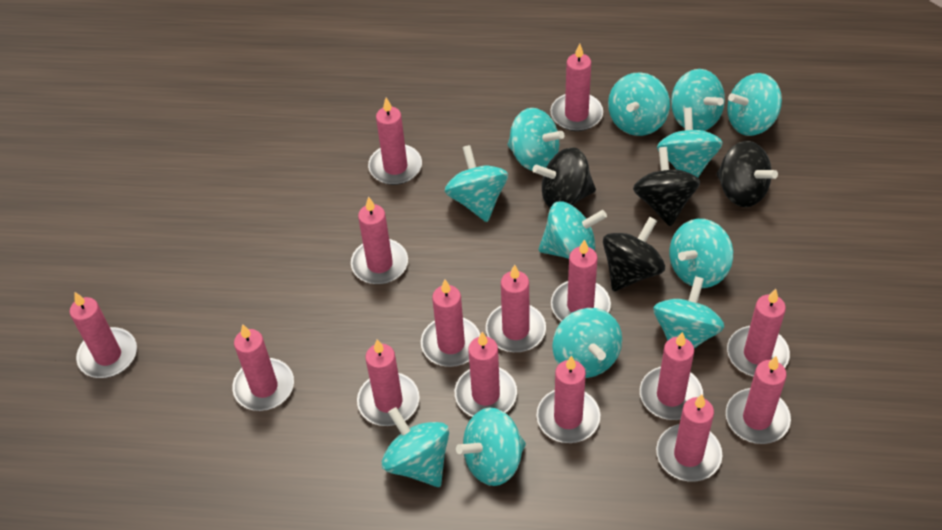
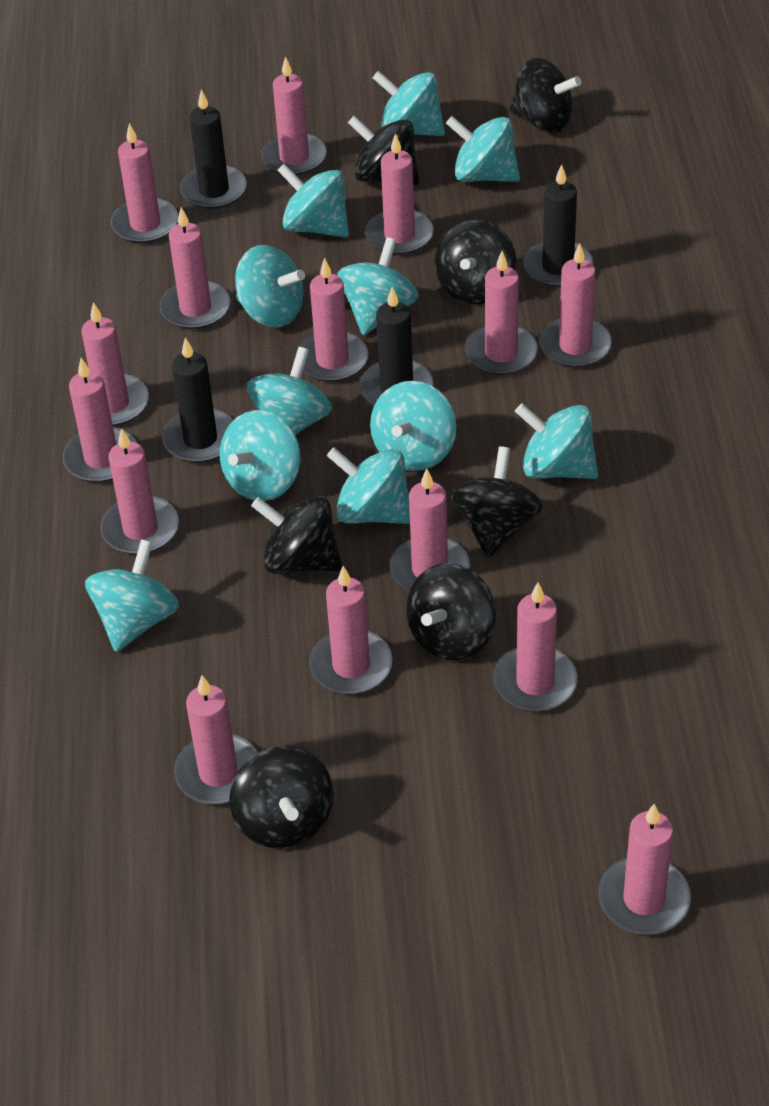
black candle: none = 0 -> [162,338,233,463] [180,90,247,209] [360,287,434,405] [523,164,593,287] = 4
black spinning top: [533,147,596,208] [603,217,665,291] [633,147,700,226] [716,141,778,207] = 4 -> [229,746,334,848] [251,496,342,574] [348,115,420,185] [406,563,496,661] [435,220,517,304] [451,447,543,557] [509,58,581,133] = 7
turquoise spinning top: [382,407,449,487] [445,145,508,222] [456,408,526,486] [507,108,564,171] [539,201,607,259] [552,308,622,378] [608,72,670,136] [653,276,724,349] [657,108,723,177] [669,219,733,288] [671,69,725,131] [727,73,782,136] = 12 -> [85,539,179,652] [220,410,300,501] [235,245,305,328] [247,347,332,435] [277,163,349,237] [327,447,410,524] [337,237,419,335] [370,381,456,471] [373,71,445,136] [446,116,520,182] [515,403,598,479] = 11

